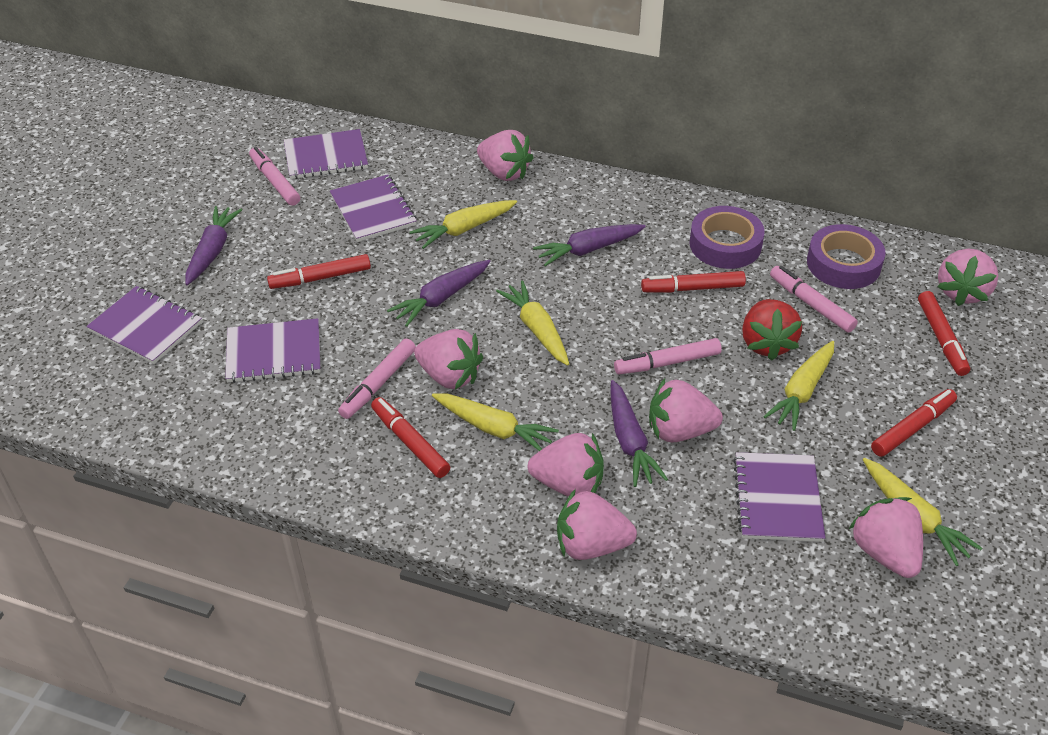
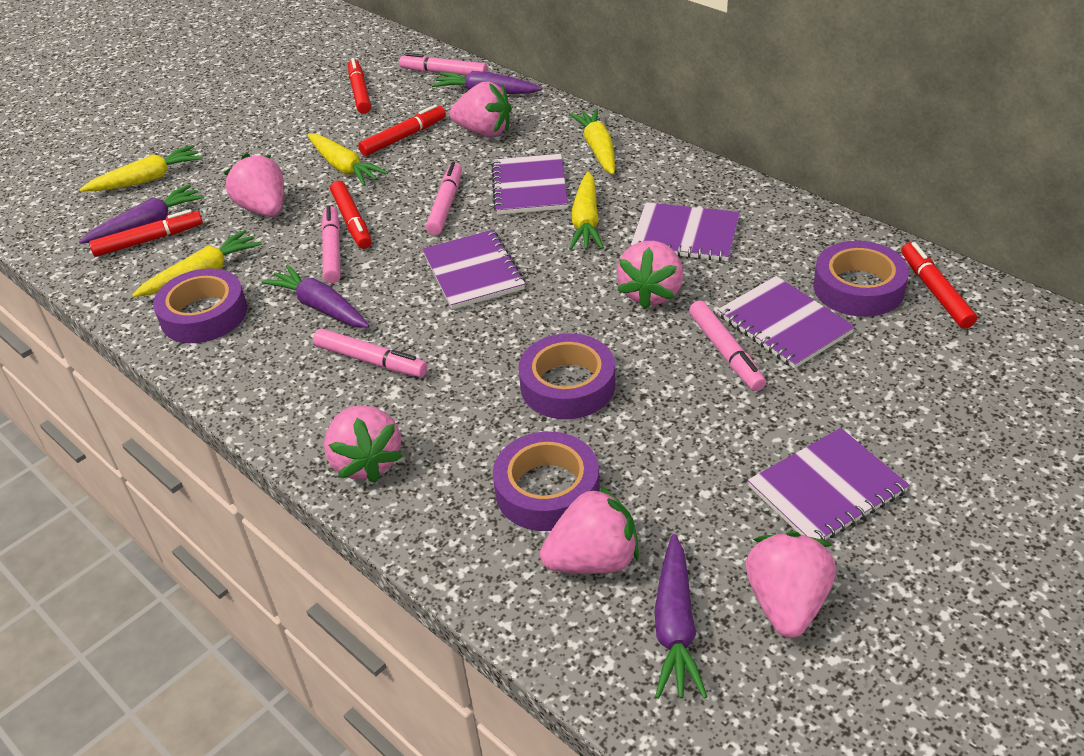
pink marker: [249,147,300,206] [338,339,416,419] [614,338,722,374] [770,266,858,333] = 4 -> [313,329,428,377] [321,206,341,283] [399,53,488,76] [426,162,462,235] [689,301,766,391] = 5
pink strawberry: [414,329,483,390] [477,130,534,181] [528,433,604,497] [557,489,637,560] [649,379,723,442] [849,497,923,578] [937,249,999,306] = 7 -> [224,153,284,217] [324,405,403,483] [450,82,512,137] [540,486,639,574] [617,241,683,309] [746,531,836,638] = 6
purple tape: [689,206,765,269] [807,224,886,289] = 2 -> [153,268,247,343] [493,431,600,531] [518,333,615,419] [813,241,909,317] = 4
red strawberry: [742,299,802,361] = 1 -> none = 0

